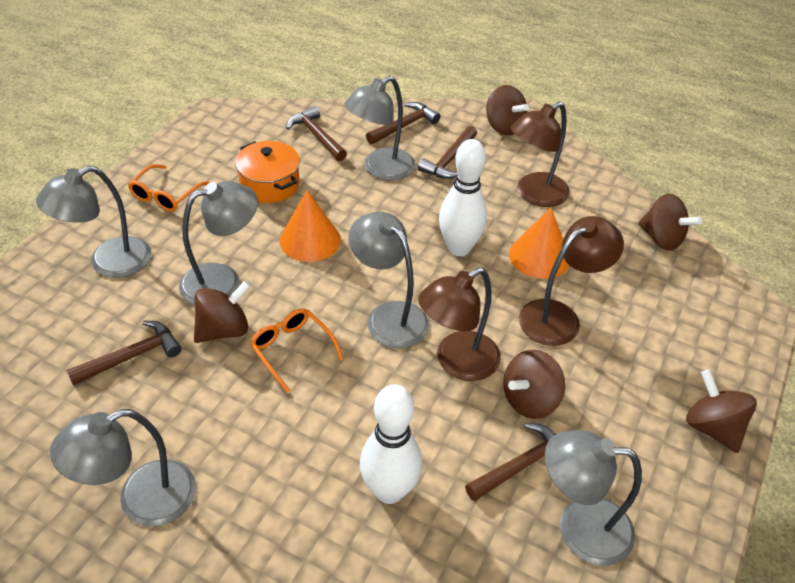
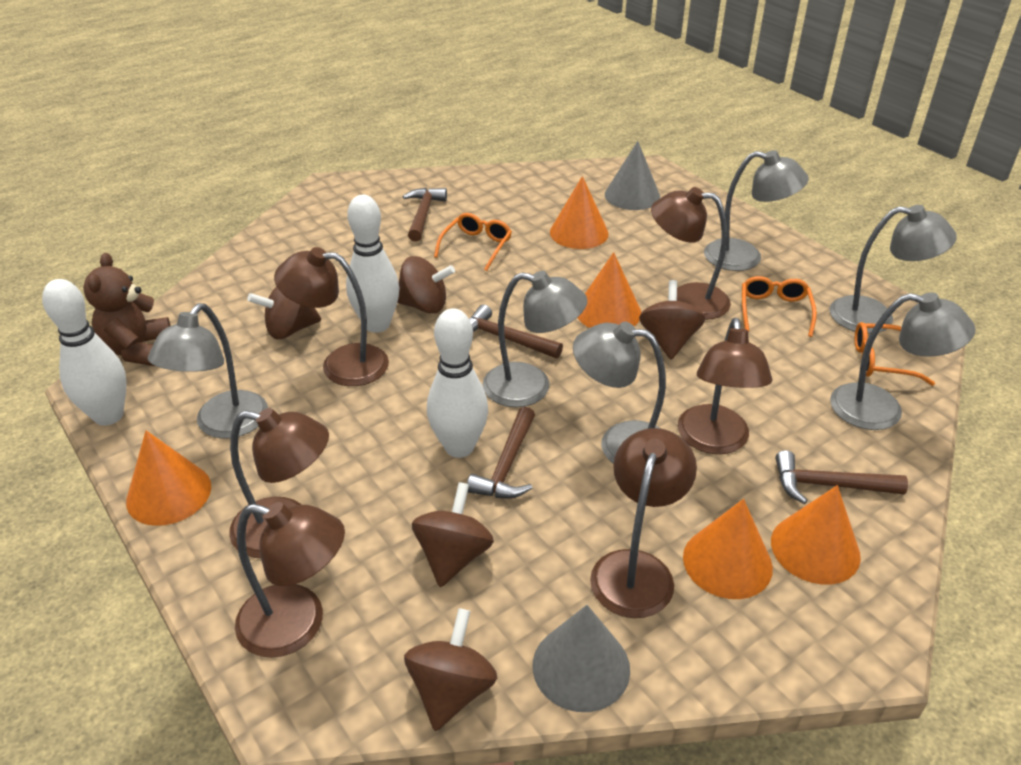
brown hammer: [66,321,182,386] [286,106,347,161] [366,102,440,144] [418,126,477,179] [465,423,556,501] = 5 -> [403,188,447,242] [467,407,535,499] [469,304,563,358] [775,450,908,504] = 4
brown lamp: [418,268,501,381] [511,102,570,207] [519,216,624,346] = 3 -> [229,408,329,558] [235,502,345,658] [274,247,389,386] [590,428,697,618] [651,187,731,320] [678,318,773,454] = 6
brown teddy bear: none = 0 -> [83,253,171,366] = 1
grey cone: none = 0 -> [533,605,630,712] [605,141,660,210] = 2
orange cone: [280,190,341,262] [509,208,569,279] = 2 -> [126,430,211,526] [550,176,609,249] [577,252,641,328] [683,499,773,599] [771,485,861,585] = 5
orange glasses: [128,164,209,212] [250,308,343,393] = 2 -> [434,213,512,271] [742,276,817,337] [855,322,935,386] = 3
orange pot: [235,141,300,203] = 1 -> none = 0
white bowling pin: [360,384,422,504] [439,139,487,256] = 2 -> [42,279,127,426] [346,195,400,333] [427,308,488,458] = 3

